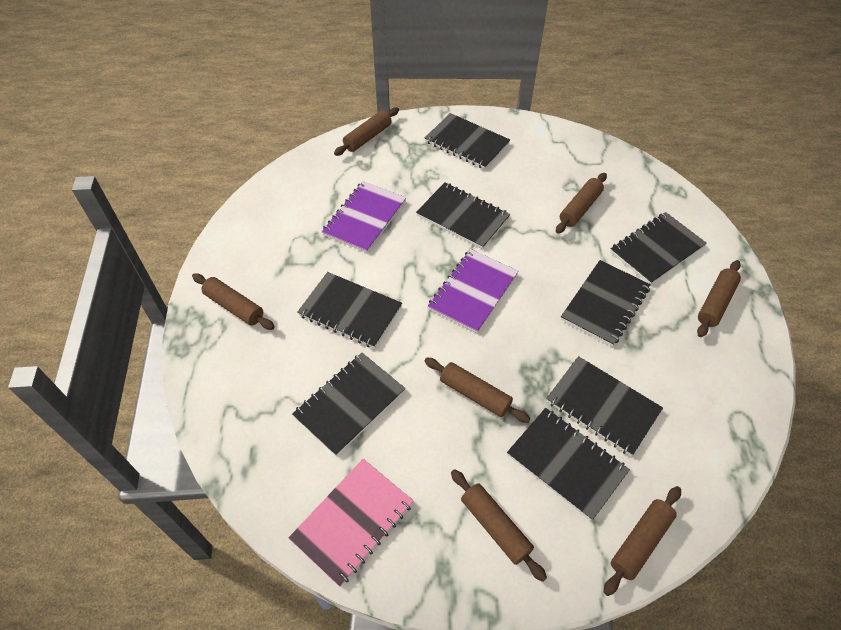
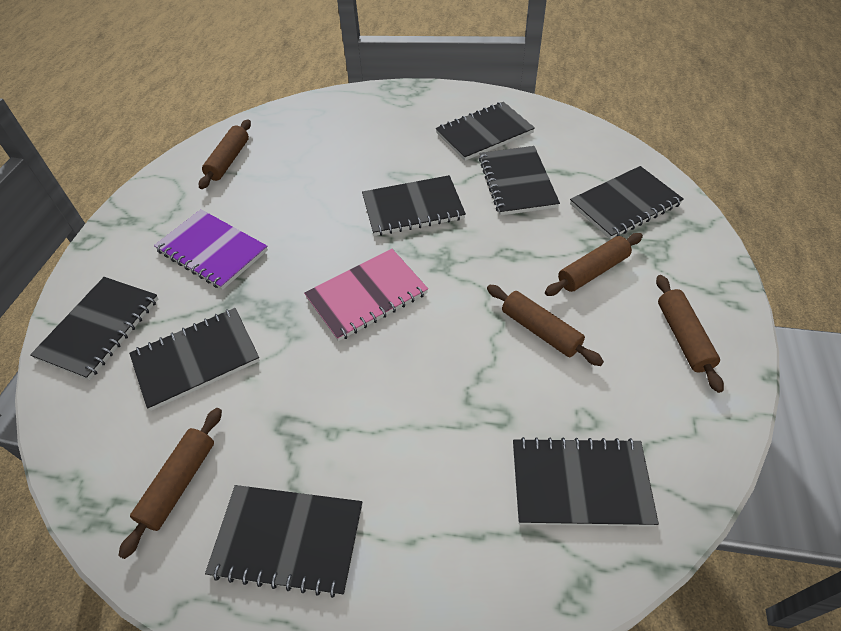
brown rolling pin: [192,273,275,330] [334,107,399,156] [425,358,530,423] [451,469,547,582] [556,173,607,234] [604,486,681,596] [697,260,741,337] = 7 -> [118,408,222,559] [199,119,251,189] [487,285,604,366] [545,233,643,296] [656,275,724,393] = 5
purple notebook: [322,181,406,253] [428,249,518,333] = 2 -> [154,209,268,290] = 1

